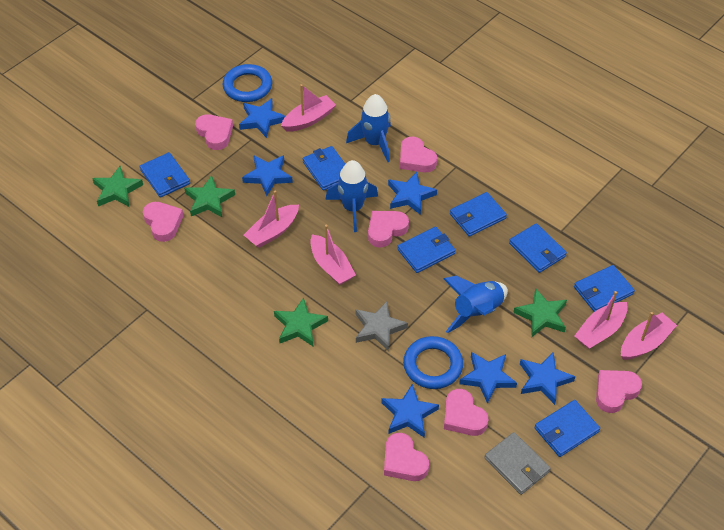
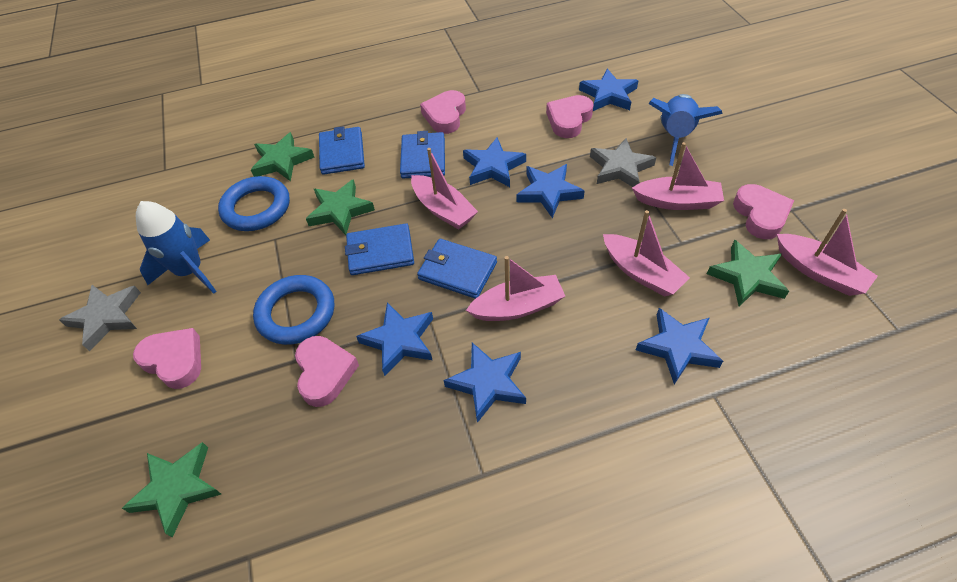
blue rocket: [326,160,378,232] [346,94,391,162] [444,276,508,333] = 3 -> [136,201,217,294] [648,94,723,166] = 2
blue wallet: [139,152,190,198] [302,146,345,190] [397,226,456,273] [450,192,507,237] [509,223,567,273] [534,400,600,457] [574,265,635,312] = 7 -> [319,126,365,175] [345,223,414,275] [400,131,445,179] [417,239,497,299] = 4
grey star: [355,301,408,351] = 1 -> [59,285,141,351] [590,138,656,187] = 2
grey wallet: [484,432,551,495] = 1 -> none = 0
pink heart: [143,202,184,242] [195,114,233,150] [368,211,409,247] [384,433,429,481] [400,137,437,172] [444,389,488,436] [596,370,642,413] = 7 -> [133,328,201,389] [295,336,359,407] [420,90,466,134] [546,95,594,138] [733,184,794,239] = 5

